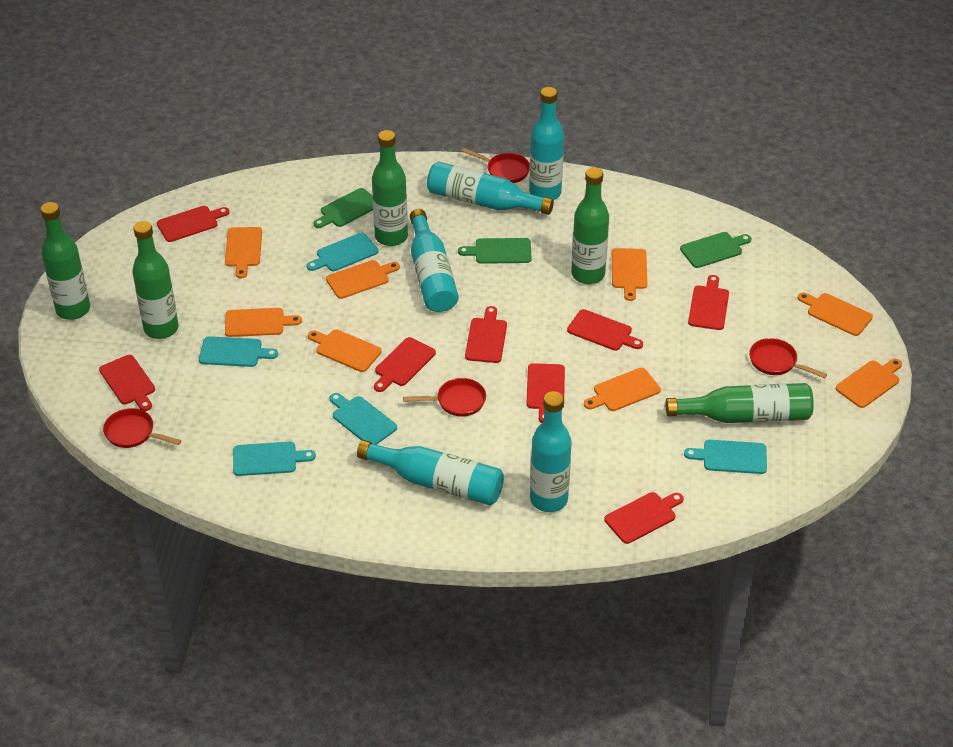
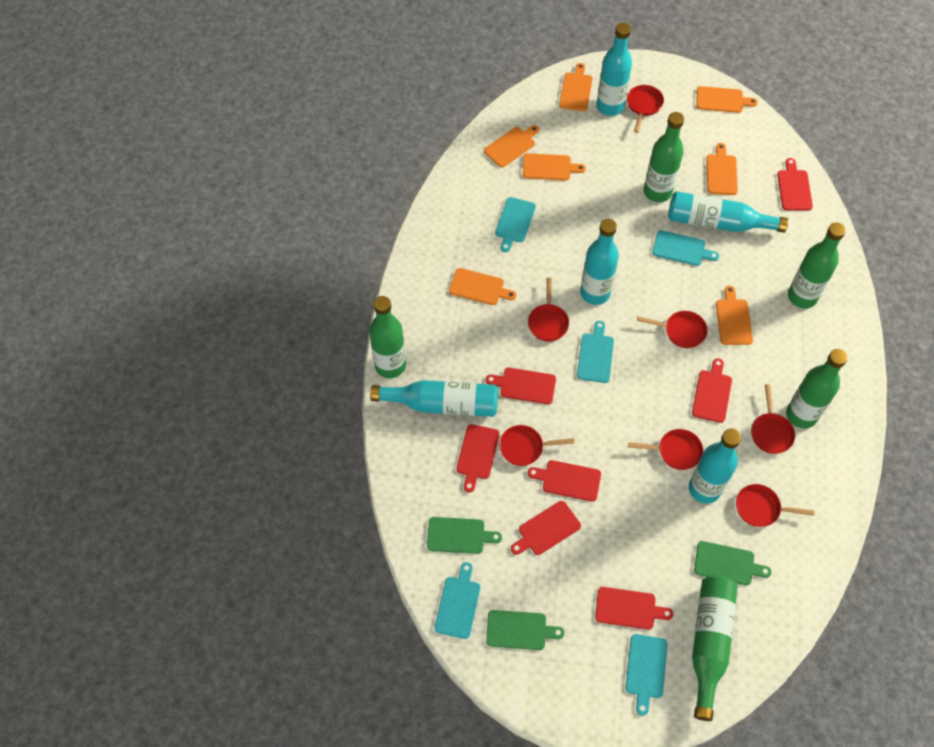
orange cutting board: [225,227,262,278] [225,308,302,337] [308,330,382,372] [326,260,400,299] [584,368,661,411] [612,248,647,301] [798,292,873,336] [836,359,902,408] = 8 -> [449,268,516,305] [484,125,539,167] [523,153,586,180] [559,63,593,111] [696,86,758,113] [706,143,738,195] [716,286,753,345] = 7
red cutting board: [99,355,155,411] [157,206,229,242] [374,337,436,392] [465,306,507,363] [526,363,565,423] [567,309,643,351] [604,492,684,544] [688,275,729,330] = 8 -> [456,424,500,492] [486,368,556,404] [511,501,581,555] [528,460,601,502] [595,587,673,630] [692,359,732,423] [777,158,813,211] = 7
red pan: [103,408,181,448] [403,378,486,417] [462,148,530,183] [749,338,827,378] = 4 -> [499,425,574,466] [528,278,569,341] [627,85,664,133] [628,429,703,470] [637,311,708,348] [736,484,815,527] [751,384,795,454] = 7

